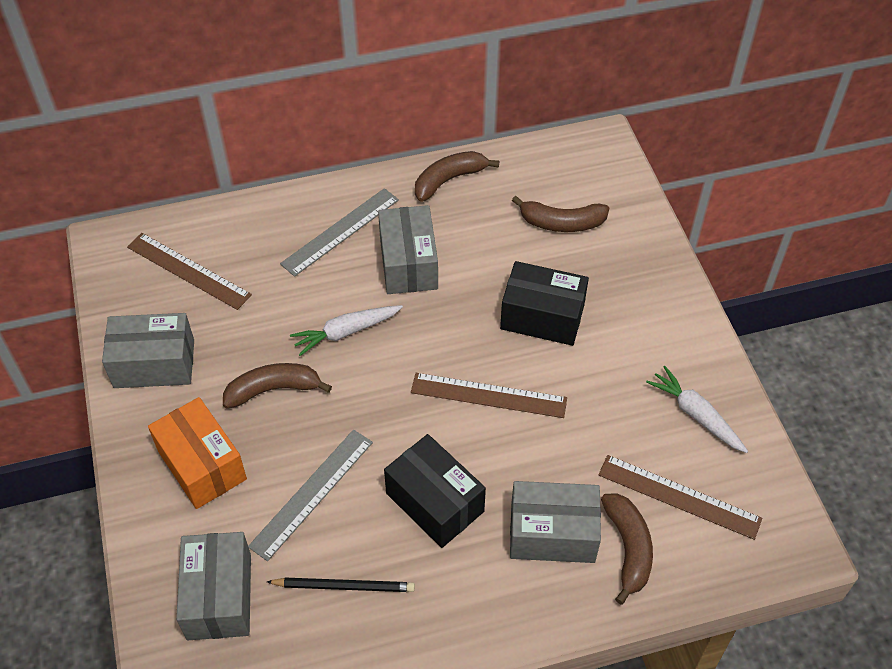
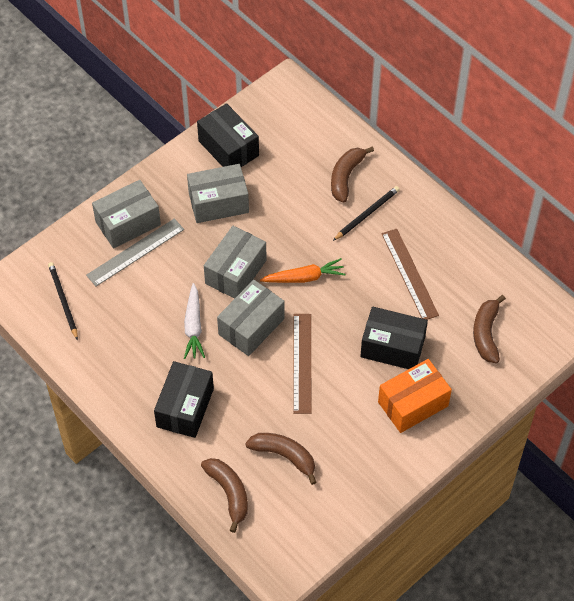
black box: [384,434,486,548] [500,261,589,346] = 2 -> [154,361,214,438] [197,103,259,167] [360,306,428,369] = 3
black pencil: [267,578,415,592] = 1 -> [48,262,78,340] [333,186,400,241] = 2
brown ruler: [127,233,252,310] [411,373,567,418] [598,455,763,540] = 3 -> [293,314,311,414] [381,229,439,320] = 2
grey ruler: [248,429,373,561] [280,188,399,277] = 2 -> [86,218,184,286] = 1
orange carrot: none = 0 -> [260,258,346,283] = 1
white carrot: [290,305,403,356] [646,366,748,453] = 2 -> [184,283,205,359] = 1

